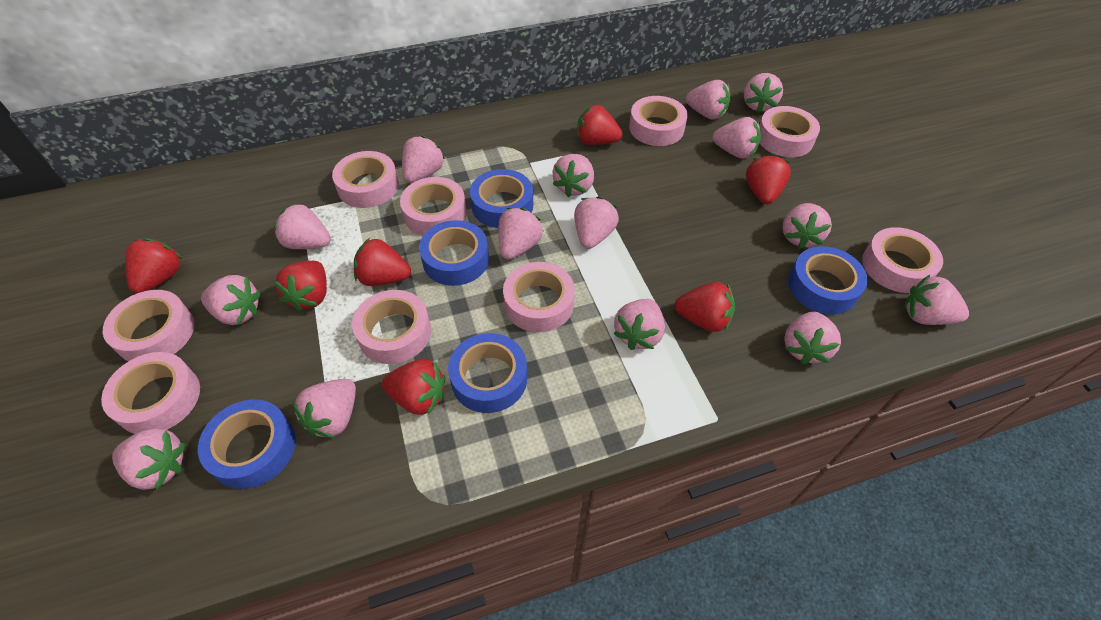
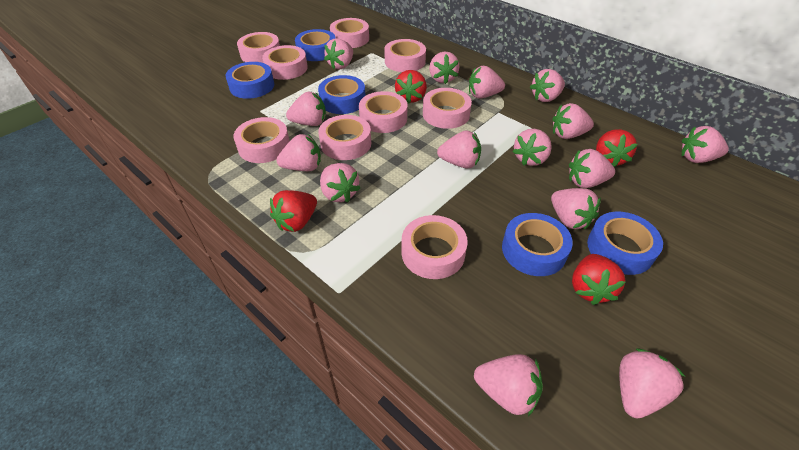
red strawberry: [125,238,182,293] [274,261,327,312] [354,238,411,286] [382,359,445,415] [577,105,623,145] [674,282,735,332] [746,154,791,204] = 7 -> [270,190,317,232] [395,70,427,104] [572,254,625,305] [596,129,638,167] = 4

